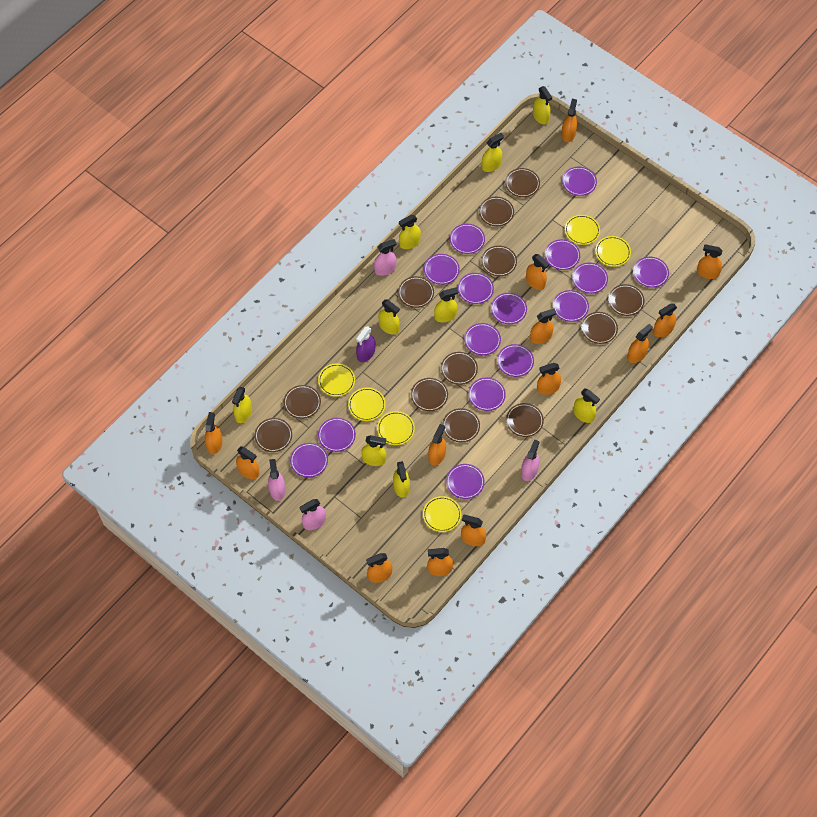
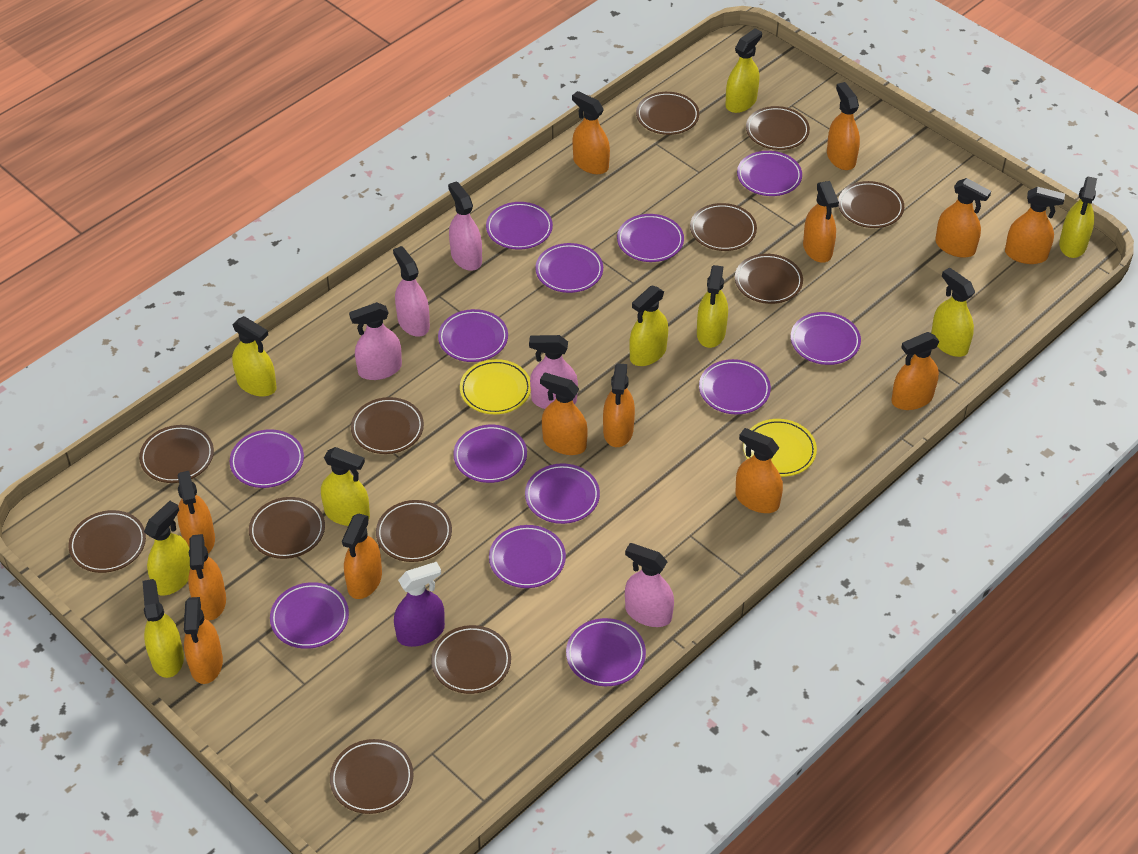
pink spray bottle: [268,459,285,501] [300,499,326,530] [374,239,397,276] [521,439,540,481] = 4 -> [349,302,402,380] [393,246,430,337] [448,181,482,271] [529,335,578,409] [625,543,674,627] = 5
purple plate: [290,443,328,478] [318,418,356,452] [424,254,460,285] [446,464,484,499] [450,224,485,254] [458,273,494,304] [464,323,501,355] [468,377,506,411] [491,293,527,324] [497,344,534,377] [545,239,580,270] [553,290,589,322] [562,167,597,196] [572,262,608,294] [633,257,669,288] = 15 -> [230,429,304,488] [270,582,349,649] [438,309,508,362] [453,425,527,483] [486,202,553,250] [489,525,566,588] [525,463,600,524] [535,243,603,293] [566,618,646,686] [617,214,684,262] [699,359,771,414] [737,151,802,196] [791,312,861,365] = 13
yellow plate: [318,363,355,397] [348,387,386,421] [377,411,415,445] [423,496,462,532] [565,215,600,245] [595,236,631,267] = 6 -> [460,359,531,414] [743,419,817,477] = 2

